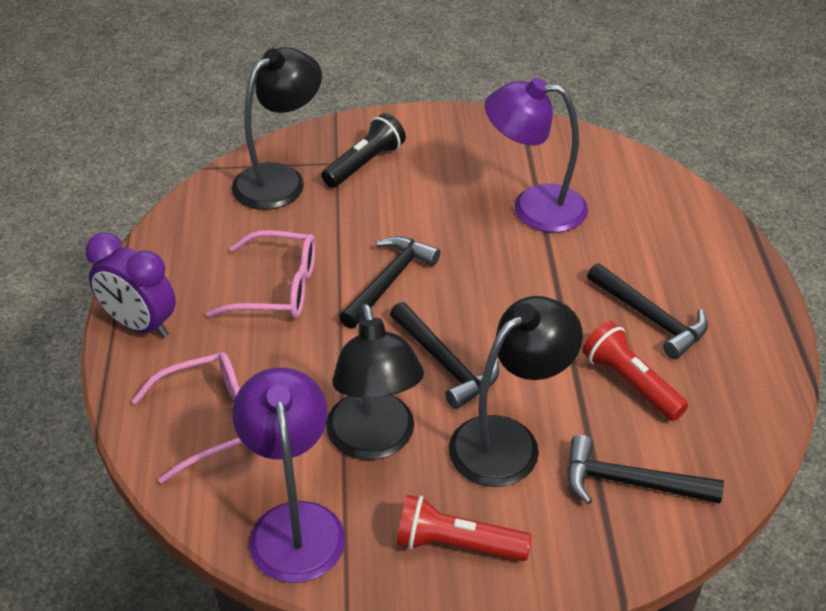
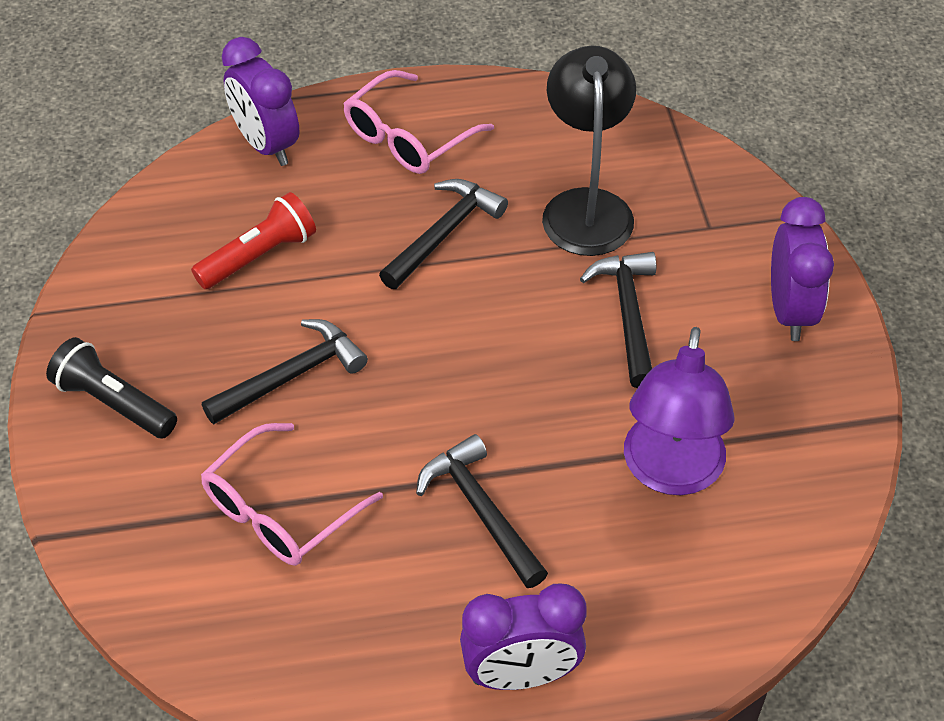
black lamp: [232,47,322,210] [326,303,424,460] [449,296,583,487] = 3 -> [542,46,636,256] = 1
purple clock: [86,233,176,338] = 1 -> [222,37,299,166] [460,584,587,690] [771,197,834,341] = 3
purple lamp: [232,367,345,583] [485,78,588,233] = 2 -> [624,327,735,495] = 1
red flashlight: [396,495,532,561] [582,321,688,421] = 2 -> [191,192,316,289] = 1

